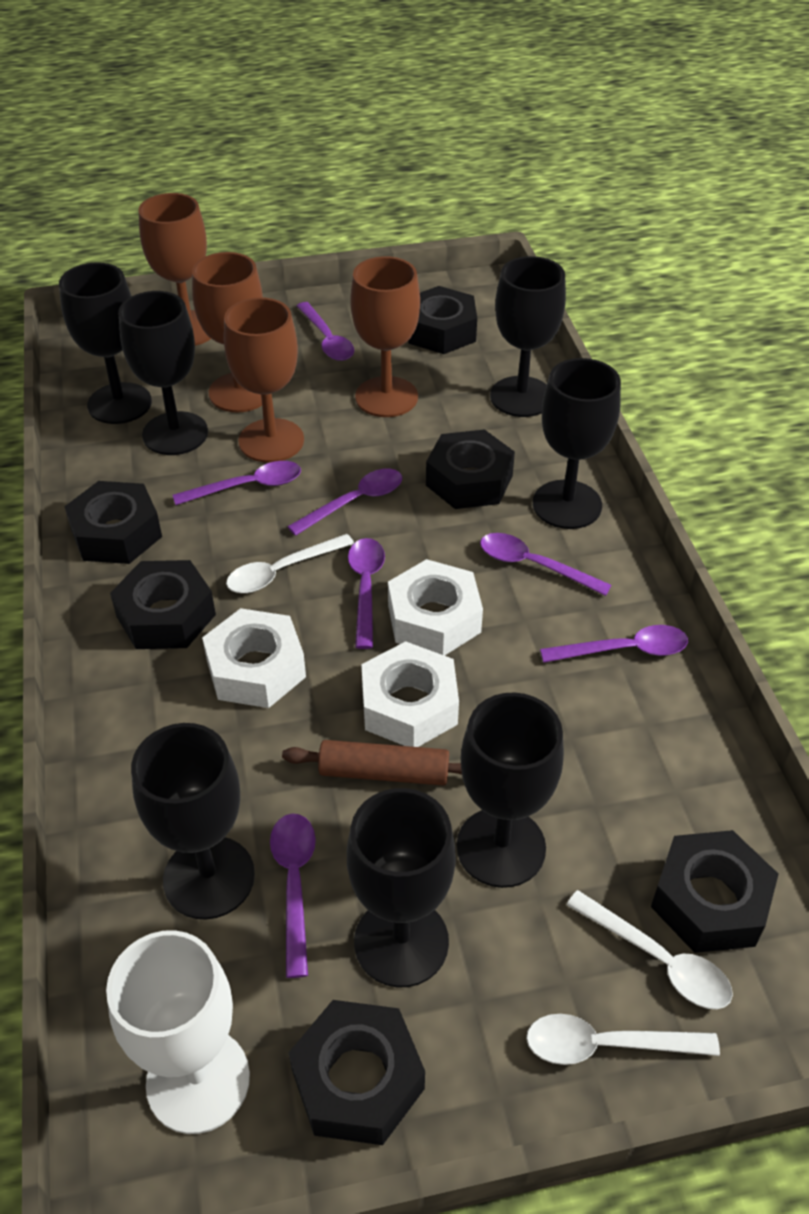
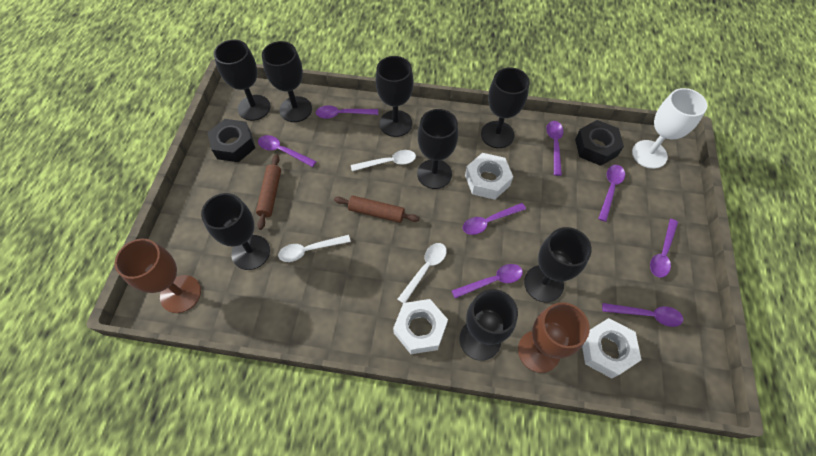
black goblet: [59,262,152,424] [118,291,208,455] [131,723,255,920] [347,788,456,987] [457,693,564,888] [490,256,566,417] [533,358,621,529] = 7 -> [201,193,270,270] [214,40,271,121] [262,41,312,122] [376,56,413,137] [417,109,458,189] [459,289,518,361] [481,67,530,148] [524,227,592,303] = 8
black nut: [64,481,162,564] [110,560,216,649] [289,1000,425,1145] [408,286,477,354] [426,429,515,509] [651,830,779,953] = 6 -> [207,119,255,162] [575,120,624,166] = 2
brown goblet: [138,193,211,346] [192,252,263,412] [224,297,304,463] [350,256,420,417] = 4 -> [114,239,201,313] [518,302,590,373] = 2
brown rolling pin: [282,740,462,786] = 1 -> [256,154,281,230] [334,196,419,223] = 2
purple spoon: [173,461,301,505] [270,813,316,978] [287,469,402,536] [297,302,354,361] [348,538,385,649] [480,533,612,596] [540,625,688,663] = 7 -> [258,135,316,167] [316,105,378,119] [452,264,523,298] [463,203,526,235] [546,121,564,176] [598,165,625,222] [602,303,683,327] [650,219,678,278] = 8

